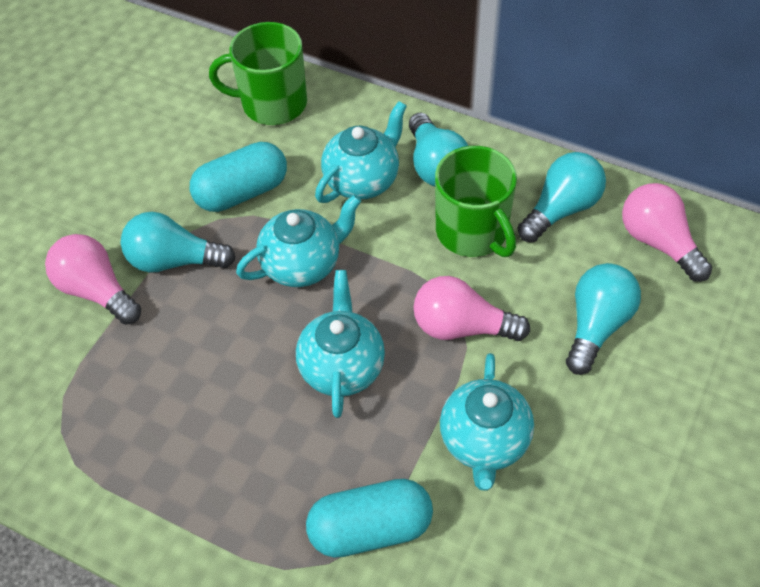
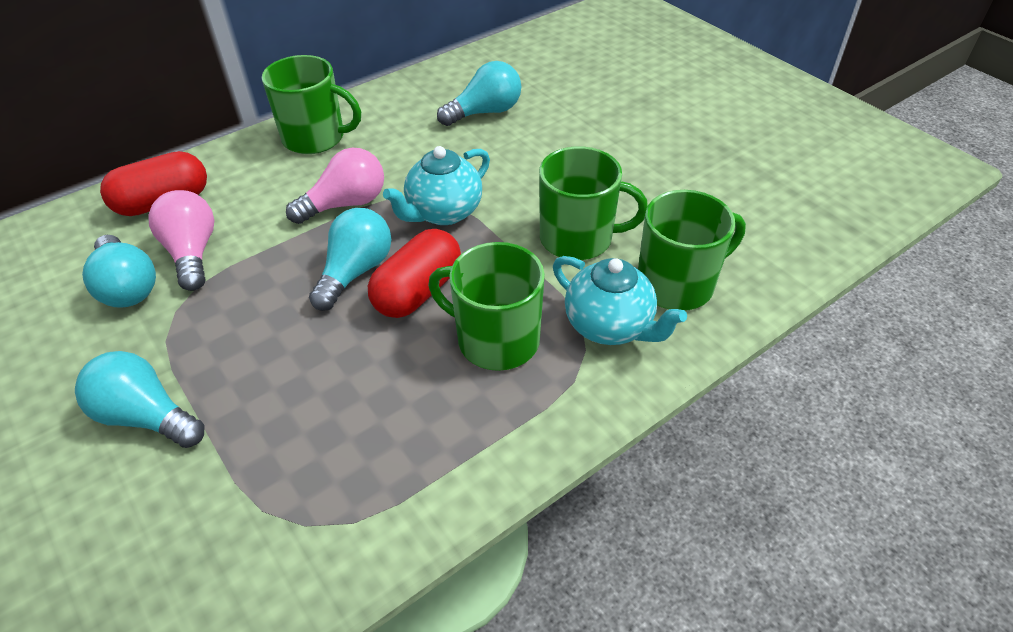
green mug: [209,22,307,125] [435,146,517,257] = 2 -> [262,55,361,154] [428,242,545,371] [539,146,648,260] [638,190,746,310] = 4
pink light bulb: [45,234,141,325] [413,276,530,341] [622,183,712,282] = 3 -> [149,190,214,291] [286,148,384,224] = 2
red capsule: none = 0 -> [100,151,207,216] [368,229,461,318] = 2
turquoise capsule: [190,142,287,212] [306,479,433,558] = 2 -> none = 0
turquoise teapot: [236,195,361,287] [296,270,385,418] [315,101,407,203] [440,353,534,491] = 4 -> [383,146,490,225] [553,256,687,345] = 2

